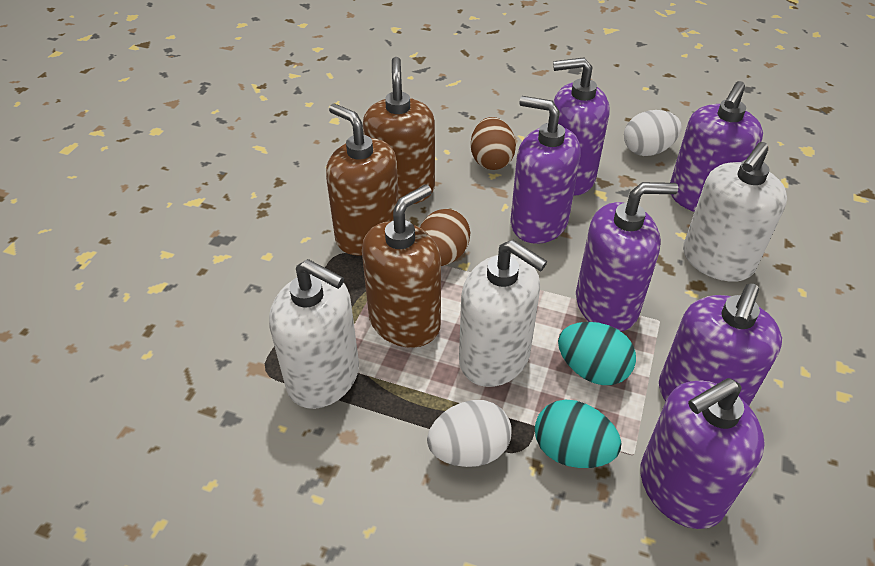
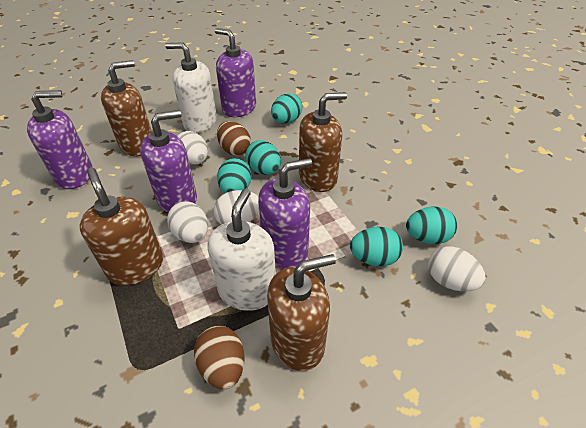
brown soap dispenser: [326,103,399,256] [362,184,441,348] [363,57,435,204] = 3 -> [79,168,163,286] [101,60,152,156] [267,254,336,371] [299,92,347,192] = 4
purple soap dispenser: [511,96,581,244] [553,57,610,196] [576,182,678,331] [640,378,765,529] [659,283,782,406] [670,81,763,212] = 6 -> [27,90,93,189] [140,110,197,213] [215,28,256,117] [258,158,312,268] = 4
turquoise egg: [535,399,621,468] [558,322,636,385] = 2 -> [217,158,251,194] [245,140,281,175] [271,93,302,124] [350,227,403,266] [406,206,457,244] = 5
white egg: [427,400,512,467] [624,110,682,156] = 2 -> [167,201,208,243] [177,131,208,165] [213,190,259,225] [428,246,486,292] = 4
white soap dispenser: [269,259,359,409] [459,240,547,387] [683,142,787,282] = 3 -> [165,42,217,133] [207,188,276,311] = 2

